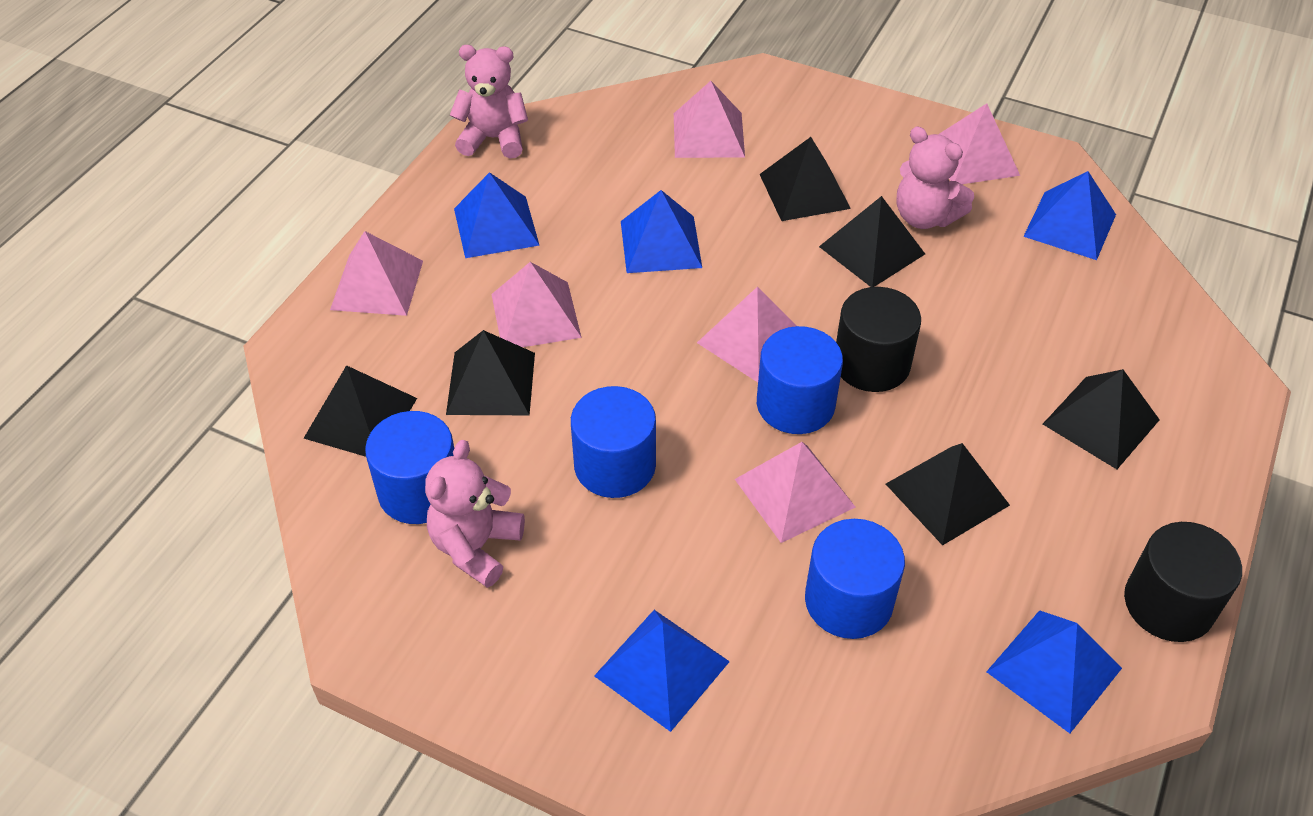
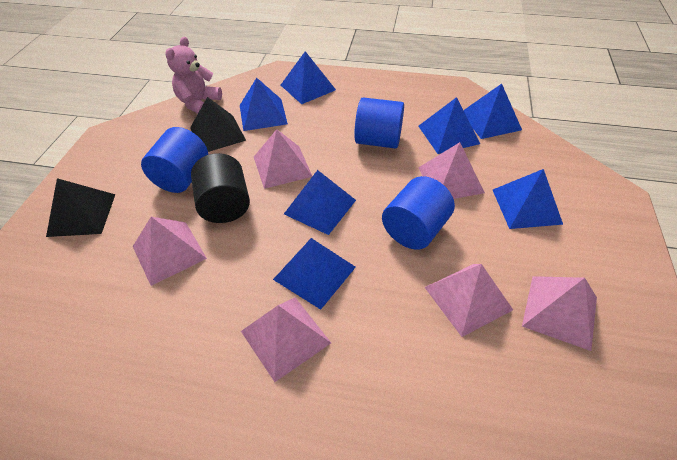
black cylinder: [836,287,921,392] [1124,522,1242,642] = 2 -> [191,153,250,223] = 1
black pyramid: [303,365,417,457] [446,330,535,415] [760,137,851,221] [819,196,925,287] [886,443,1010,546] [1043,369,1160,469] = 6 -> [46,178,116,237] [190,97,246,152] = 2
blue cylinder: [365,411,454,524] [571,386,656,498] [757,326,843,434] [805,519,905,639] = 4 -> [141,127,208,193] [354,97,404,149] [382,176,455,250] = 3
blue pyramid: [454,172,540,258] [594,610,730,732] [621,190,702,273] [986,610,1122,733] [1023,171,1116,260] = 5 -> [240,78,288,131] [273,238,356,310] [281,51,336,104] [284,170,356,235] [418,97,480,154] [463,84,522,139] [493,169,563,229] = 7
pink teddy bear: [425,440,525,588] [450,45,528,158] [897,127,974,229] = 3 -> [165,37,222,114] = 1

